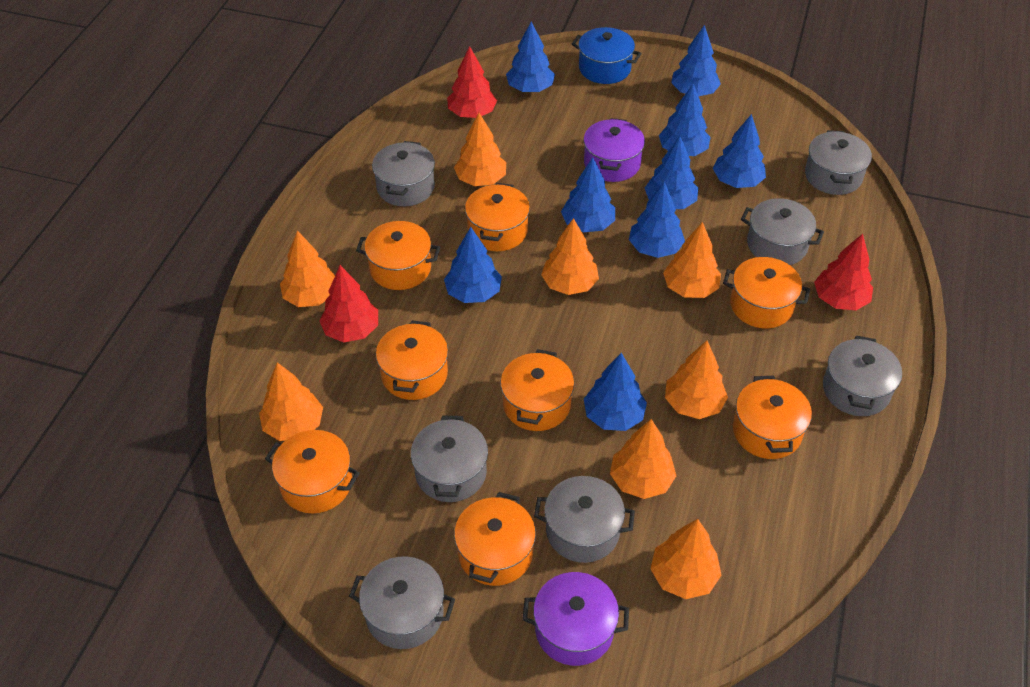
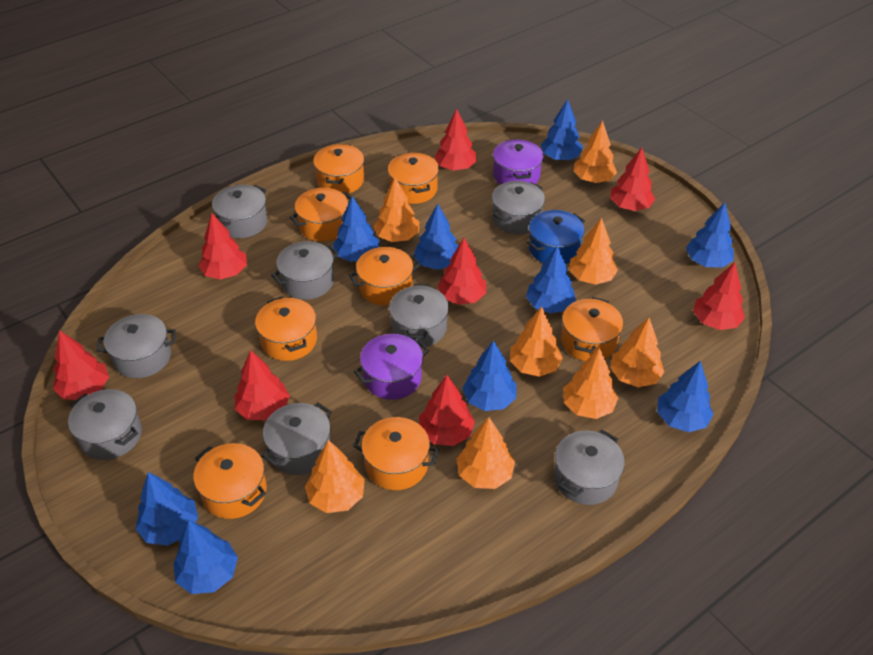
grey pot: [349,556,455,649] [372,141,435,207] [411,416,488,502] [534,476,635,563] [741,198,824,265] [805,130,872,195] [823,336,902,416] = 7 -> [68,389,142,460] [97,314,176,378] [212,185,268,238] [262,403,332,475] [271,241,339,300] [389,284,449,348] [492,181,545,234] [554,430,625,505] = 8
red tree: [319,265,378,342] [447,46,497,118] [814,234,873,310] = 3 -> [53,330,109,400] [199,213,247,279] [235,350,290,420] [419,375,475,446] [434,109,477,170] [437,238,486,305] [610,147,655,211] [693,262,745,330] = 8

